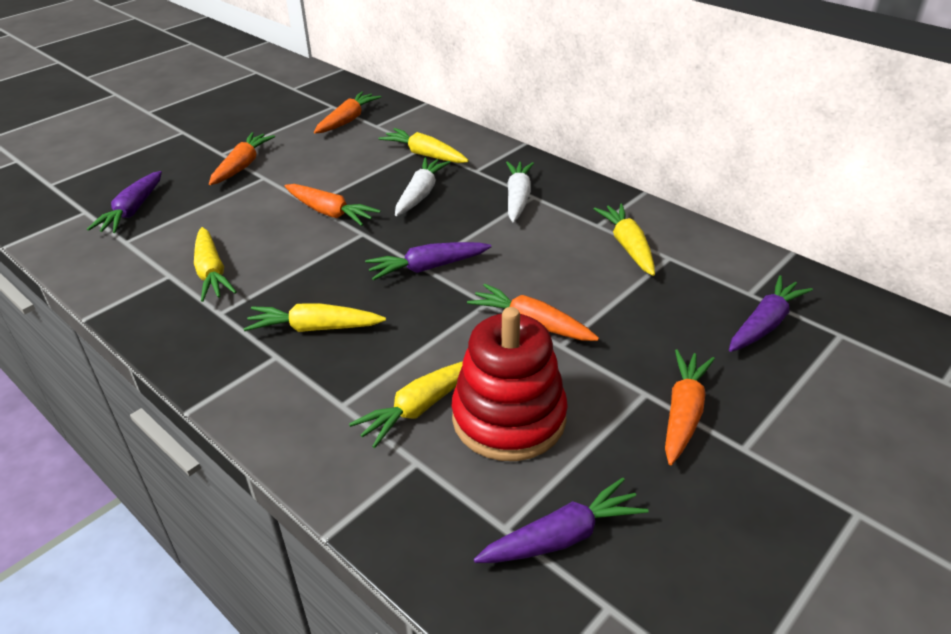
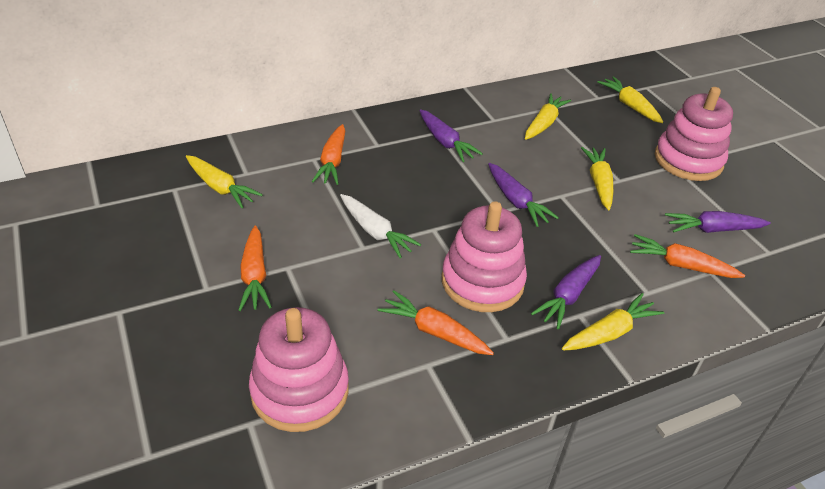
orange carrot: [209,132,275,185] [285,184,380,226] [314,92,381,133] [467,283,599,341] [665,349,715,465] = 5 -> [239,225,272,311] [312,124,345,185] [377,290,494,355] [630,234,745,278] = 4
pink stacking toy: none = 0 -> [249,307,349,432] [441,201,527,312] [655,87,733,181] = 3
red stacking toy: [452,307,568,461] = 1 -> none = 0
white carrot: [395,157,451,216] [506,161,534,222] = 2 -> [340,194,421,258] = 1

